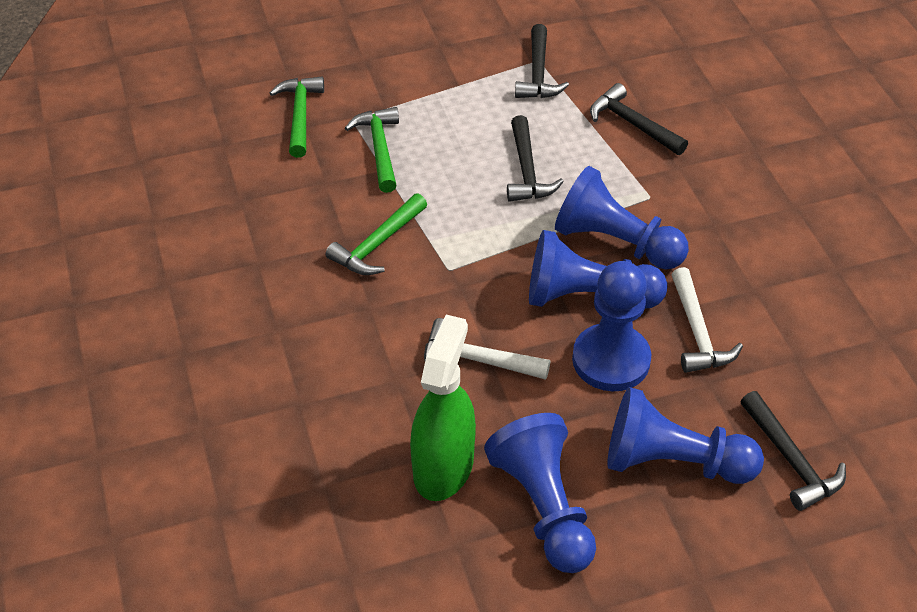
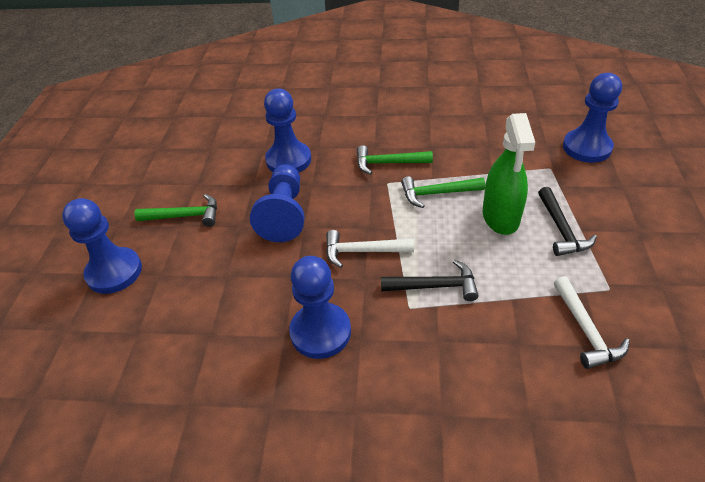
black hammer: [507,115,564,202] [515,24,569,98] [590,83,688,155] [740,391,846,511] = 4 -> [381,260,479,301] [538,187,597,256] = 2

